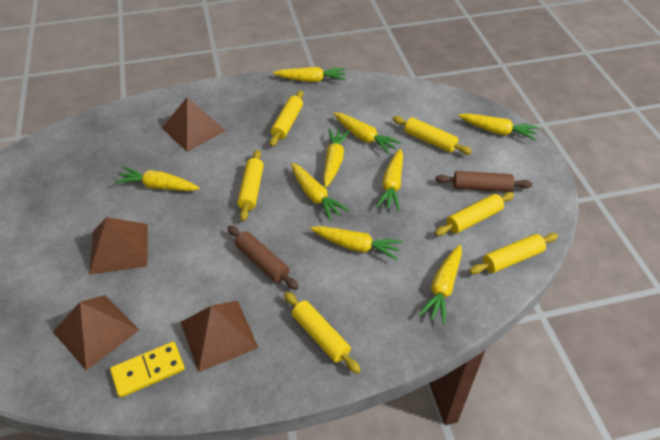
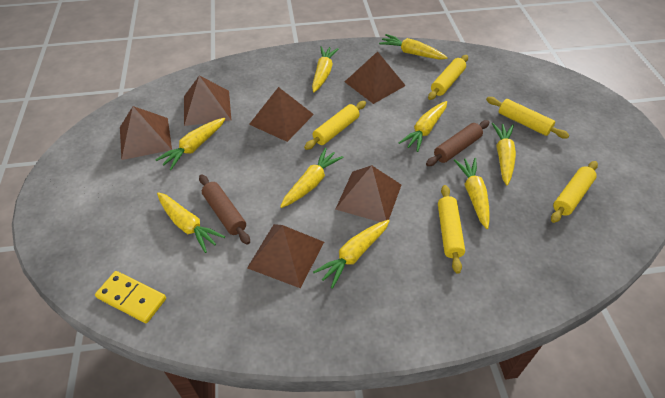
brown pyramid: [53,295,139,371] [89,217,148,275] [162,98,226,152] [181,300,258,372] = 4 -> [120,106,172,160] [184,75,231,126] [247,224,324,288] [249,87,314,142] [336,165,401,222] [345,51,406,104] = 6
yellow rolling pin: [237,150,264,221] [270,90,304,147] [284,292,361,374] [393,116,472,154] [435,192,514,236] [469,233,558,274] = 6 -> [304,101,366,150] [428,55,468,100] [438,185,465,274] [486,97,569,139] [551,161,598,223] = 5

